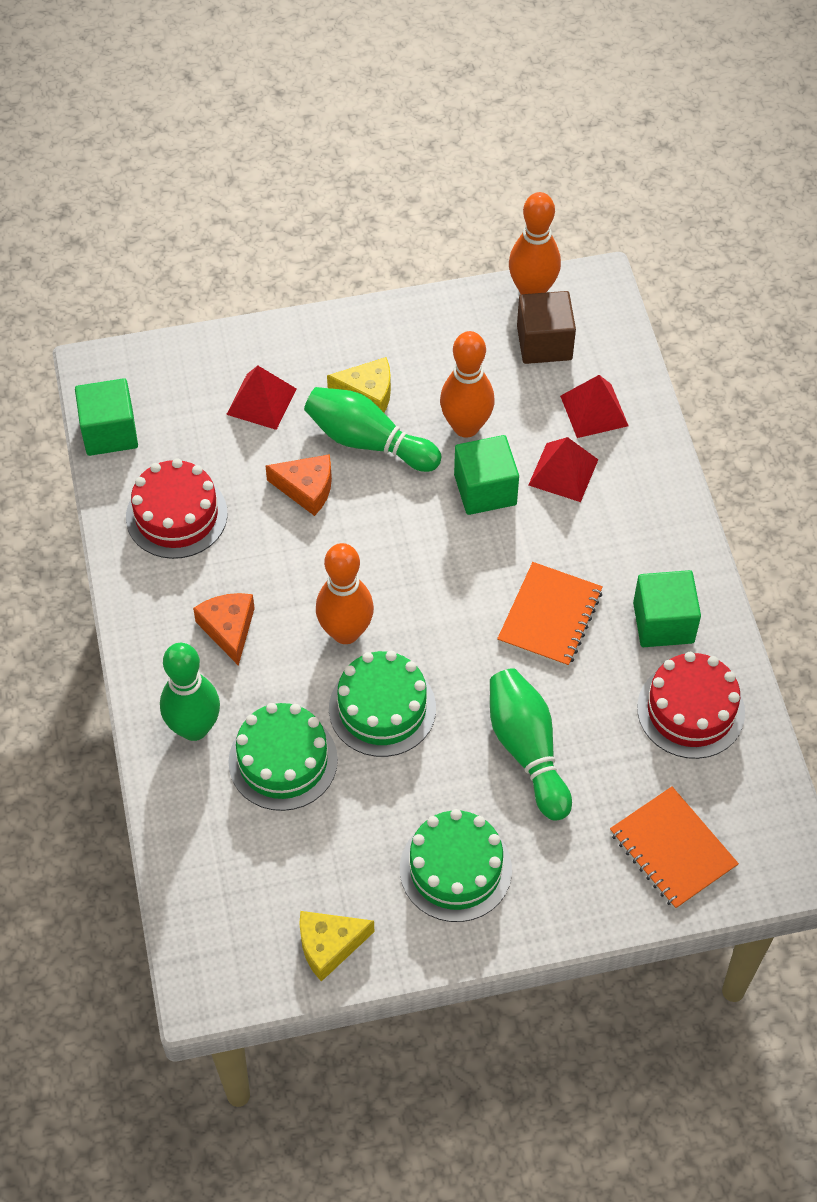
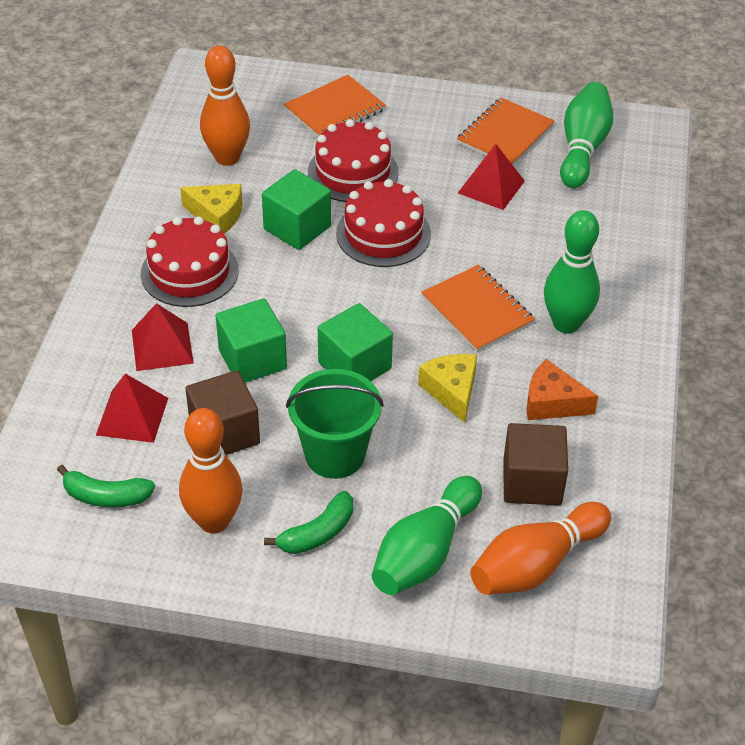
brown cube: [517,291,576,364] = 1 -> [186,370,260,455] [503,423,568,506] = 2
green banana: none = 0 -> [57,465,155,507] [264,491,353,554] = 2
green bucket: none = 0 -> [286,369,384,479] = 1
green cake: [228,703,338,811] [329,651,436,757] [400,809,512,922] = 3 -> none = 0
orange cheese: [193,593,255,666] [265,454,332,516] = 2 -> [526,359,598,420] = 1
orange notebook: [497,562,603,667] [610,787,739,910] = 2 -> [283,75,386,137] [421,265,535,352] [457,97,555,165] = 3
red cake: [126,458,227,559] [637,652,745,759] = 2 -> [141,216,239,307] [308,119,398,202] [336,179,431,267] = 3

